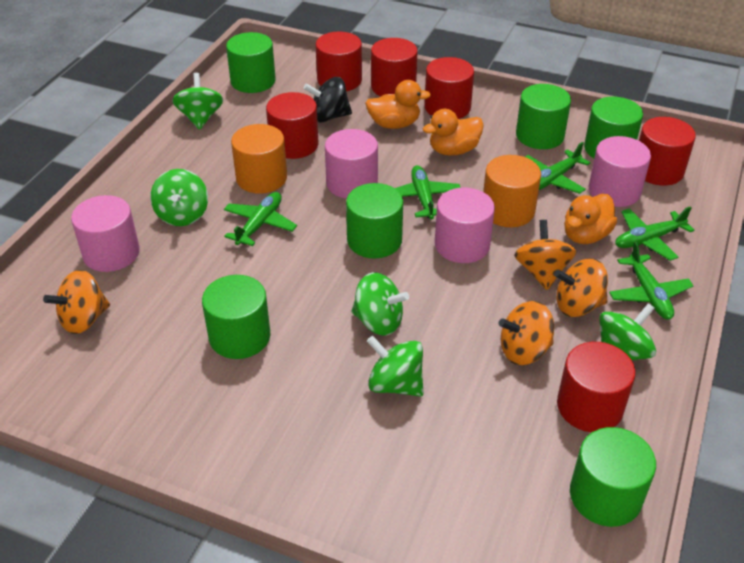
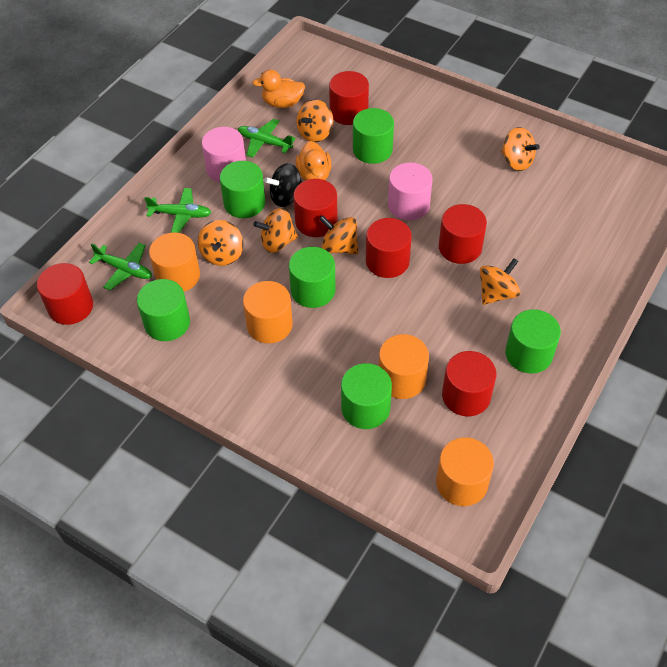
green plane: [224,192,297,246] [395,165,461,220] [525,142,590,194] [609,242,693,320] [615,206,694,261] = 5 -> [89,243,152,290] [144,188,212,233] [238,119,296,158] = 3
green spinning top: [150,169,208,226] [172,73,223,130] [351,272,409,335] [367,336,424,397] [599,303,656,360] = 5 -> none = 0
orange cylinder: [231,124,287,194] [483,155,541,227] = 2 -> [149,232,200,292] [243,281,293,343] [379,334,429,399] [436,437,494,506] = 4
orange duck: [365,80,431,129] [423,109,484,156] [564,194,617,244] = 3 -> [252,70,305,108] [296,141,332,181] = 2
orange spinning top: [43,270,110,334] [498,301,554,365] [514,220,576,290] [554,259,608,317] = 4 -> [198,220,243,266] [254,208,298,253] [296,100,333,142] [319,215,359,254] [480,258,520,305] [501,127,540,171] = 6
pink cylinder: [71,195,140,272] [325,129,378,199] [435,188,495,263] [588,136,651,207] = 4 -> [202,127,246,182] [388,162,433,220] = 2

